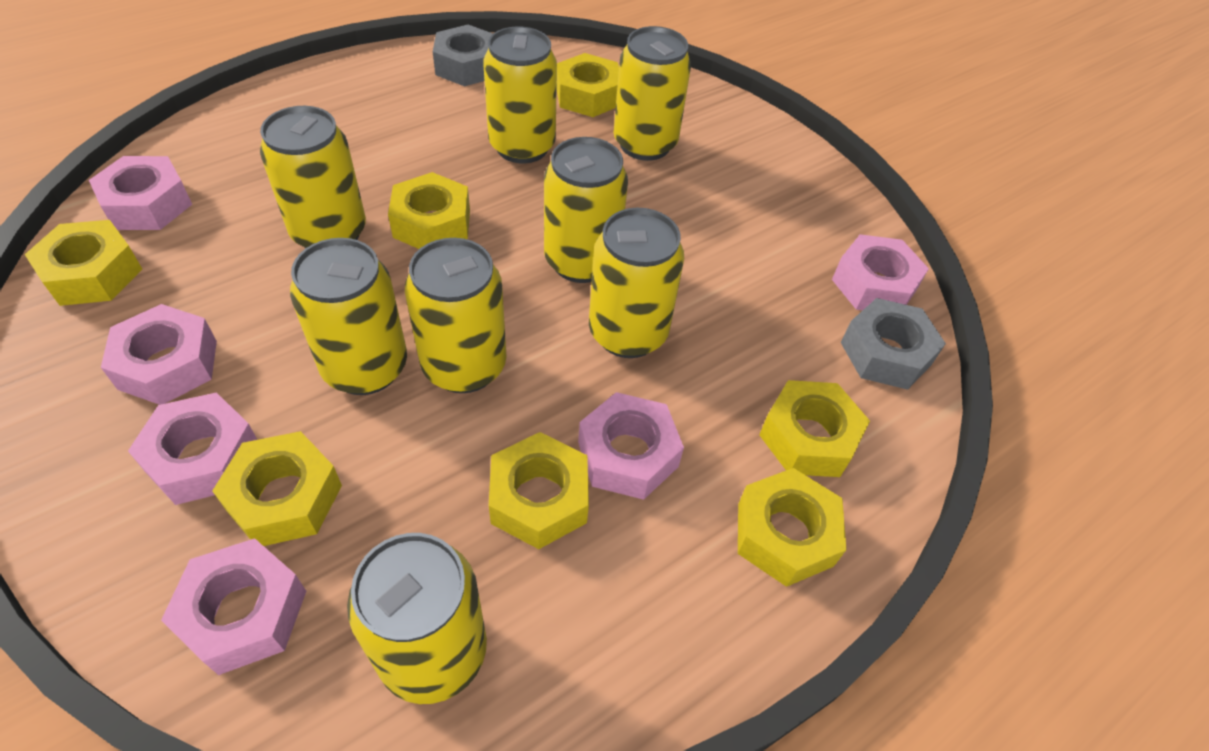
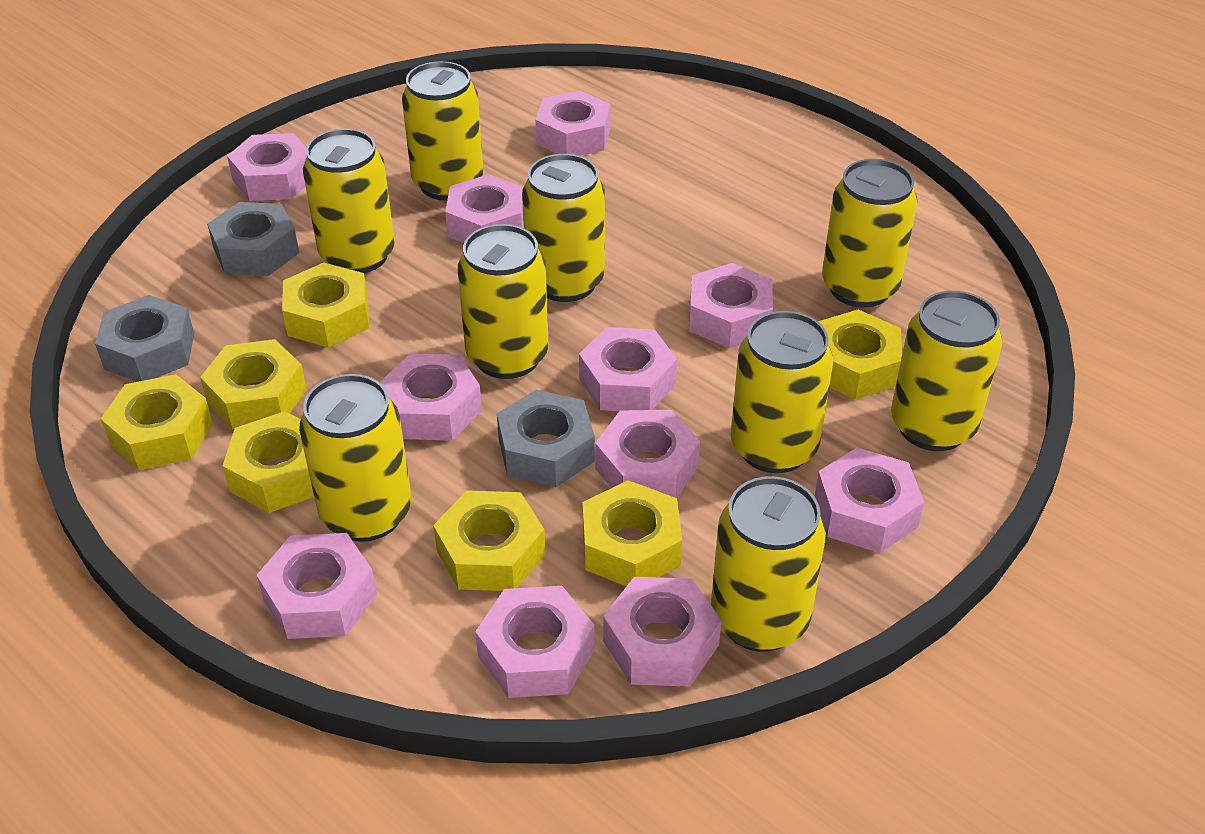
grey nut: [433,25,493,86] [841,298,946,390] = 2 -> [95,295,194,382] [207,202,299,276] [497,390,595,487] = 3
pink nut: [89,156,192,230] [101,304,217,405] [128,392,257,505] [161,538,306,675] [578,392,684,500] [832,234,929,310] = 6 -> [227,133,307,201] [257,533,377,639] [380,353,482,441] [445,174,524,243] [475,586,595,698] [535,91,611,156] [579,327,677,411] [595,410,700,498] [603,577,722,687] [689,263,773,348] [814,448,924,553] = 11
yellow can: [260,106,366,248] [290,238,407,395] [347,533,487,704] [405,238,507,393] [483,26,557,163] [544,137,628,283] [589,208,684,358] [614,26,691,161] = 8 -> [299,374,411,542] [303,129,395,273] [402,61,484,201] [458,224,549,379] [522,154,605,302] [711,476,826,652] [731,311,833,473] [822,159,917,308] [891,291,1002,451] = 9

